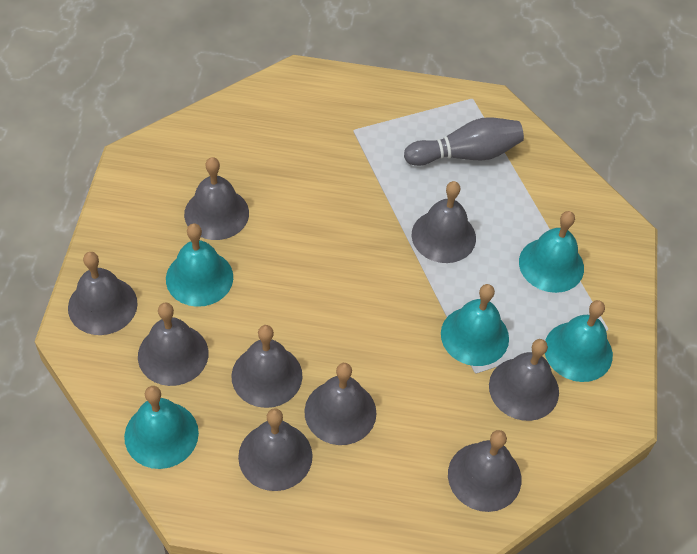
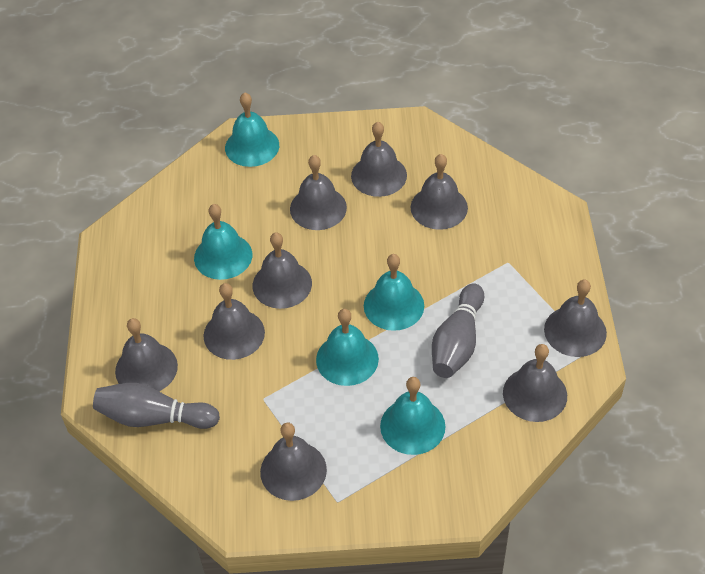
grey bowling pin: [404,117,524,166] = 1 -> [93,383,220,429] [432,283,484,378] = 2

